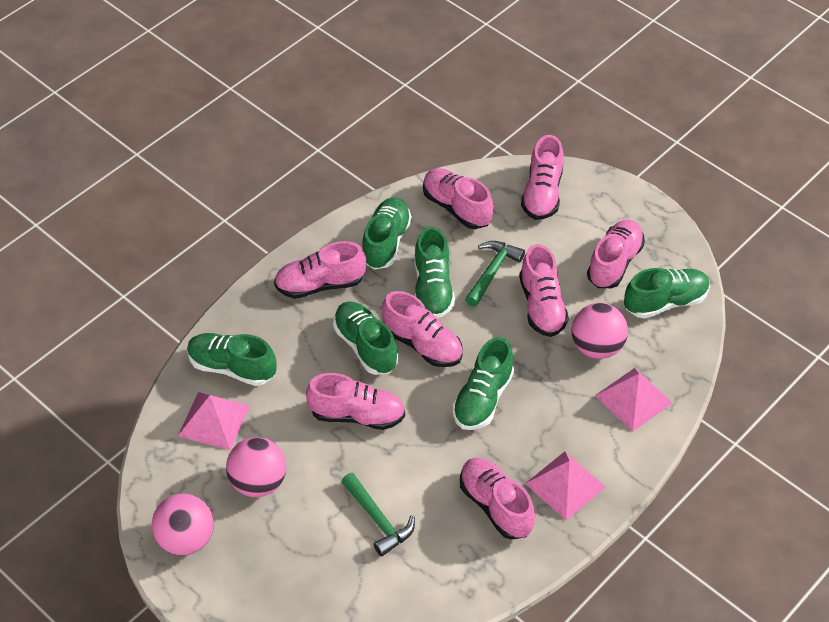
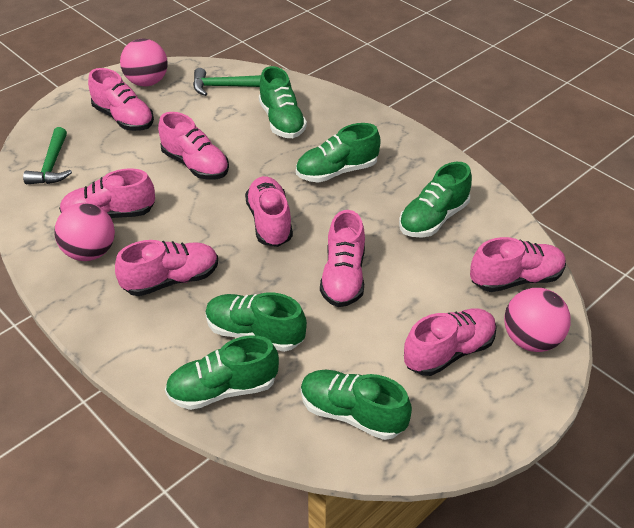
pink pyramid: [178,392,250,450] [525,451,606,520] [595,368,672,432] = 3 -> none = 0

